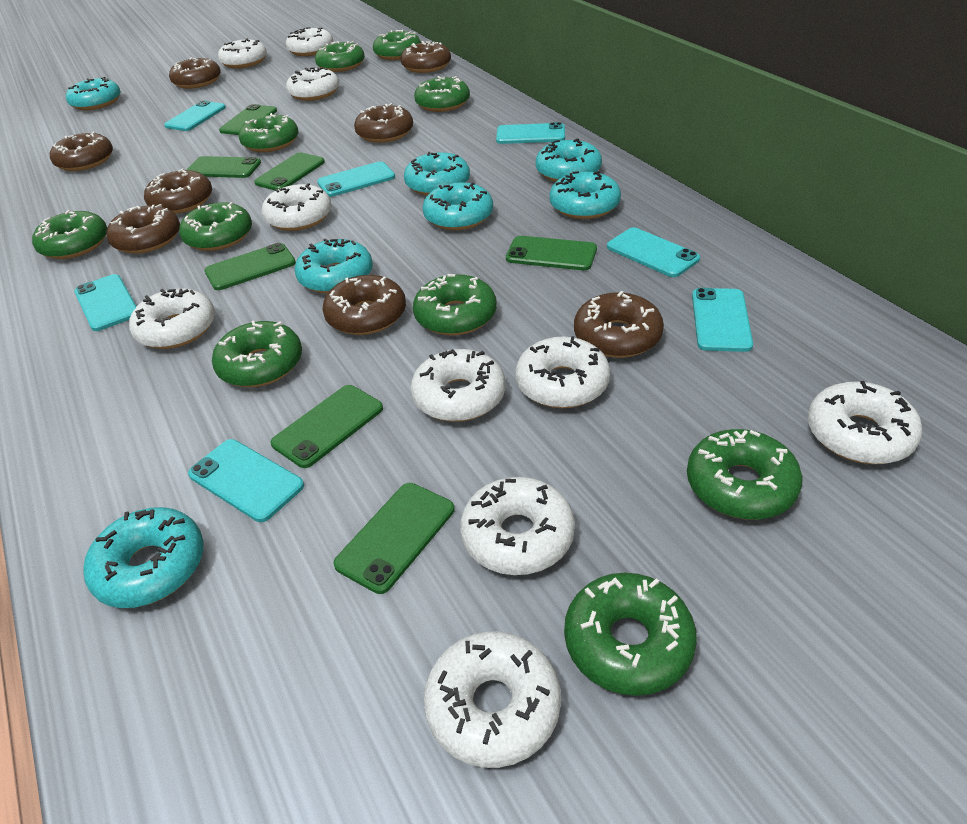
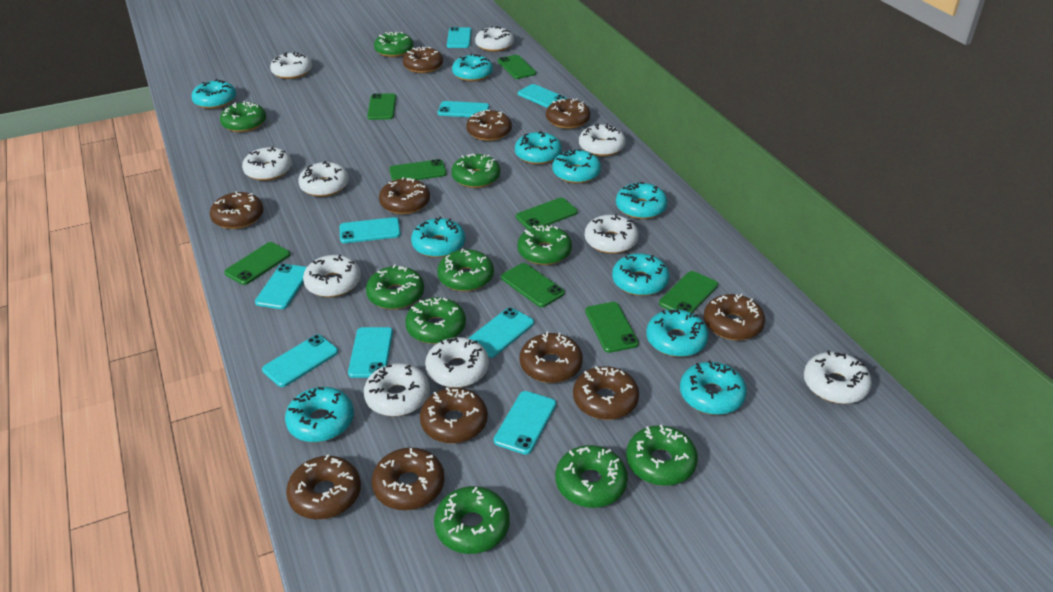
brown donut: [50,132,113,171] [106,204,180,254] [144,169,212,214] [169,57,221,89] [323,275,406,335] [354,103,413,143] [401,41,451,73] [574,291,664,358] = 8 -> [210,191,264,229] [286,454,361,519] [372,447,445,510] [379,177,430,214] [403,47,443,73] [420,387,488,443] [466,110,512,141] [520,331,583,383] [546,99,590,129] [573,366,639,420] [704,294,765,340] = 11
green phone: [186,156,261,178] [205,243,296,290] [219,104,277,135] [254,152,325,190] [271,385,383,468] [333,483,455,594] [506,236,597,270] = 7 -> [224,242,291,285] [367,93,396,120] [389,159,447,181] [498,55,536,79] [501,263,565,307] [516,198,578,229] [585,302,639,353] [659,271,718,313] = 8
turquoise donut: [66,77,121,110] [83,507,204,608] [295,238,373,294] [404,152,470,196] [423,182,493,230] [536,138,602,182] [549,171,621,219] = 7 -> [191,79,236,109] [285,387,354,442] [411,217,465,258] [452,54,493,81] [515,131,562,164] [553,149,601,184] [612,253,670,296] [616,182,668,219] [646,309,709,357] [680,360,747,415] = 10
turquoise phone: [74,274,137,331] [164,100,226,131] [188,439,304,522] [317,161,395,197] [496,122,565,144] [607,227,700,277] [692,288,753,352] = 7 -> [255,264,307,309] [262,335,338,387] [339,217,401,243] [348,327,393,378] [438,101,489,117] [447,27,472,48] [468,307,534,358] [494,391,556,455] [518,84,567,108] = 9

